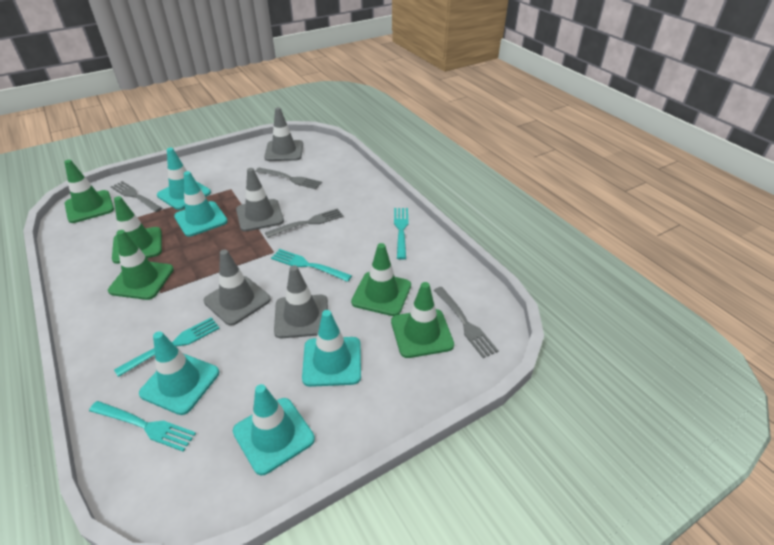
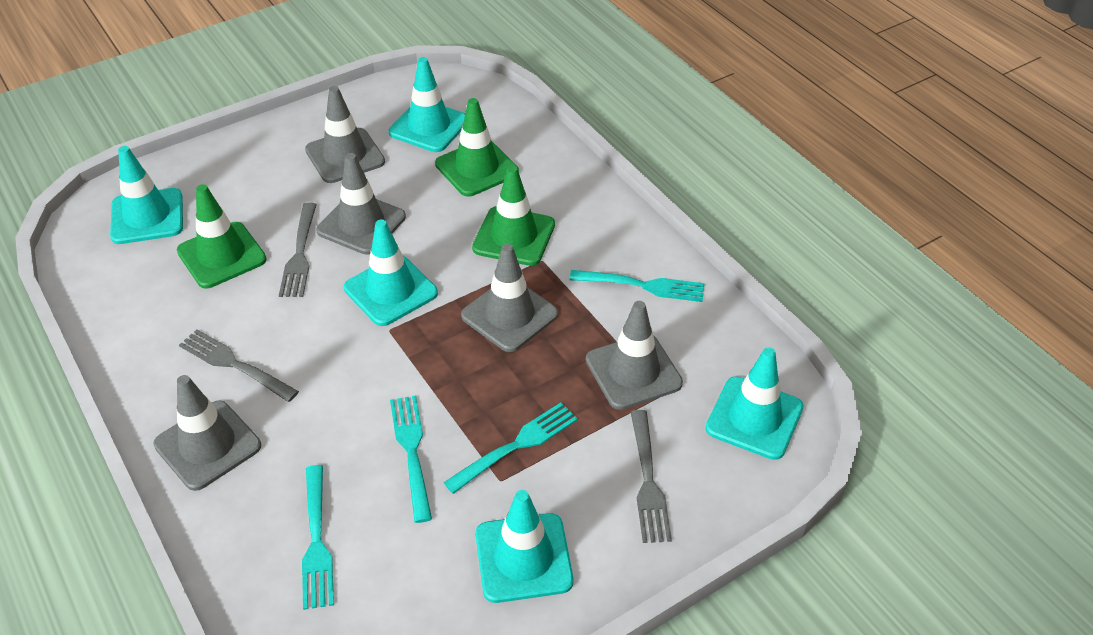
green traffic cone: [64,160,114,223] [108,230,174,300] [112,196,162,264] [351,243,411,316] [391,282,454,358] = 5 -> [177,184,267,288] [435,98,519,197] [472,166,555,266] = 3
grey fork: [111,181,162,212] [255,168,322,189] [265,208,343,238] [434,287,498,358] = 4 -> [179,329,299,402] [279,203,317,297] [631,410,672,543] = 3
grey traffic cone: [204,250,271,326] [236,168,284,231] [264,107,303,161] [274,265,328,338] = 4 -> [153,375,261,491] [305,86,385,183] [316,153,406,255] [461,244,558,352] [586,301,683,410] = 5

